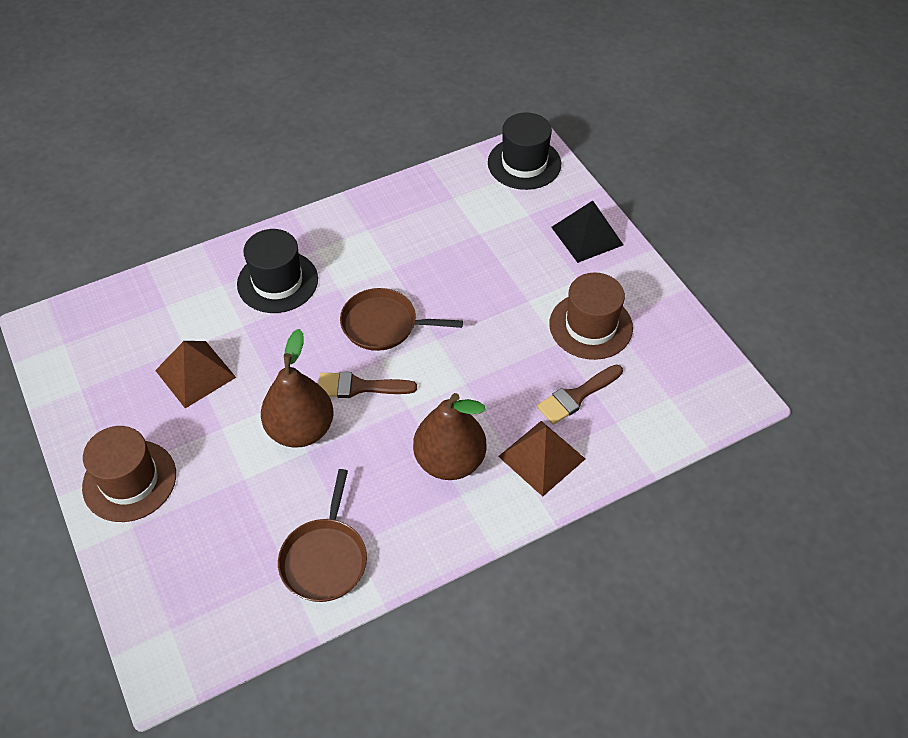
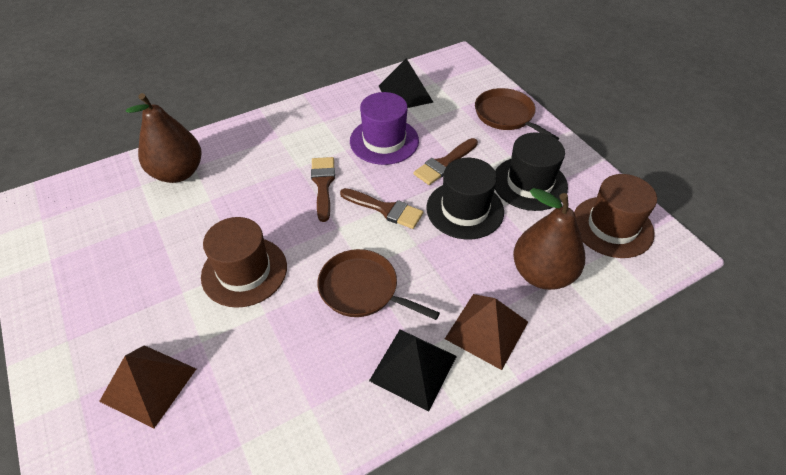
black pyramid: [551,201,623,263] = 1 -> [369,330,457,412] [379,58,433,108] = 2
brown brush: [318,372,417,398] [537,365,623,425] = 2 -> [311,157,335,222] [340,188,423,229] [413,138,478,185] = 3
purple hat: none = 0 -> [350,92,419,165] = 1

